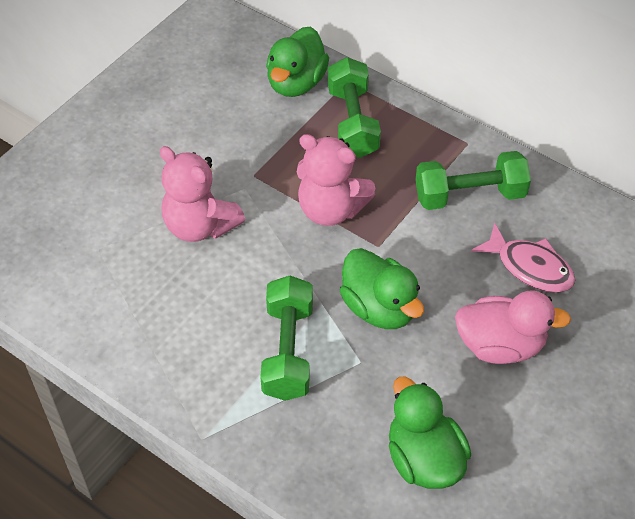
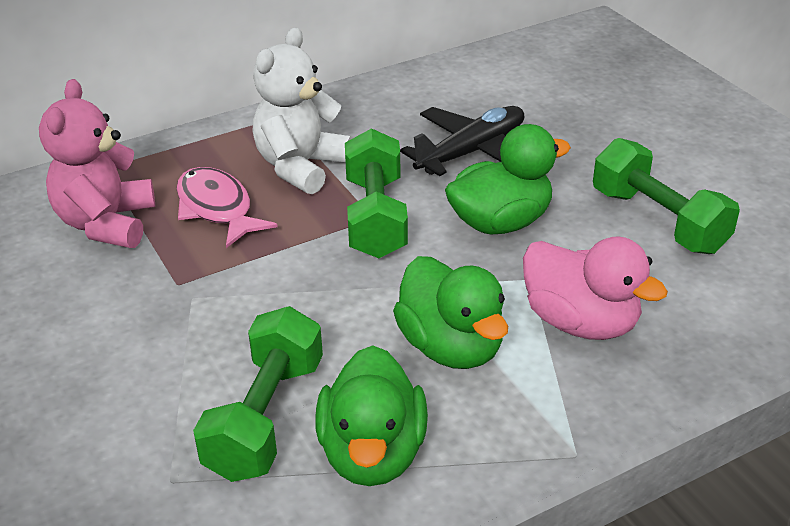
black plane: none = 0 -> [400,106,524,176] = 1
pink teddy bear: [160,146,245,242] [297,134,375,226] = 2 -> [39,79,155,248] = 1
white teddy bear: none = 0 -> [253,28,353,194] = 1

